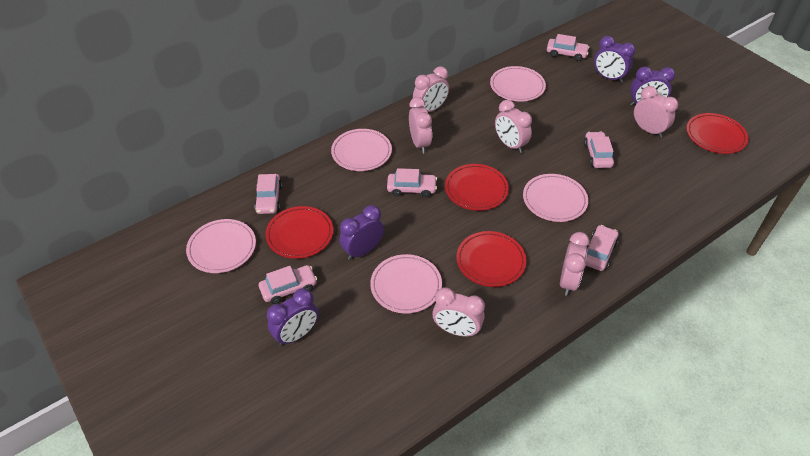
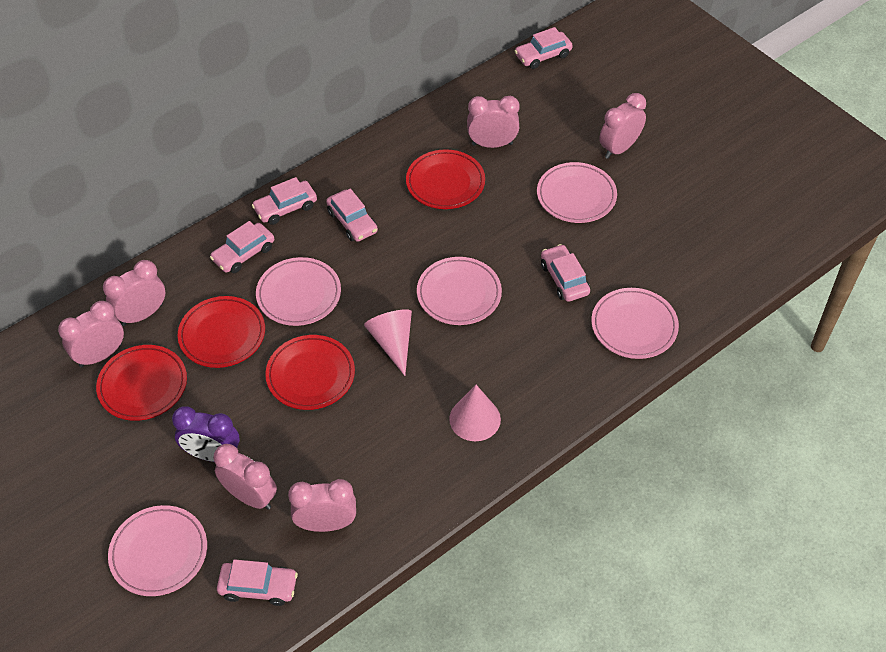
pink cone: none = 0 -> [364,309,412,376] [449,385,501,441] = 2
purple clock: [267,288,319,346] [339,205,384,260] [594,36,635,83] [630,67,675,106] = 4 -> [172,406,240,462] = 1

